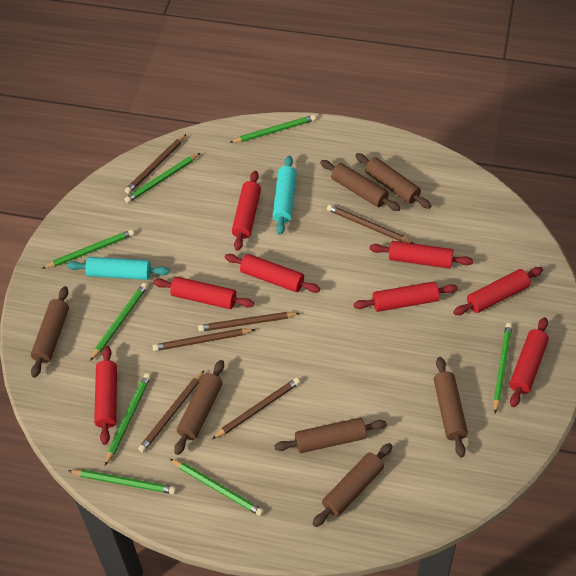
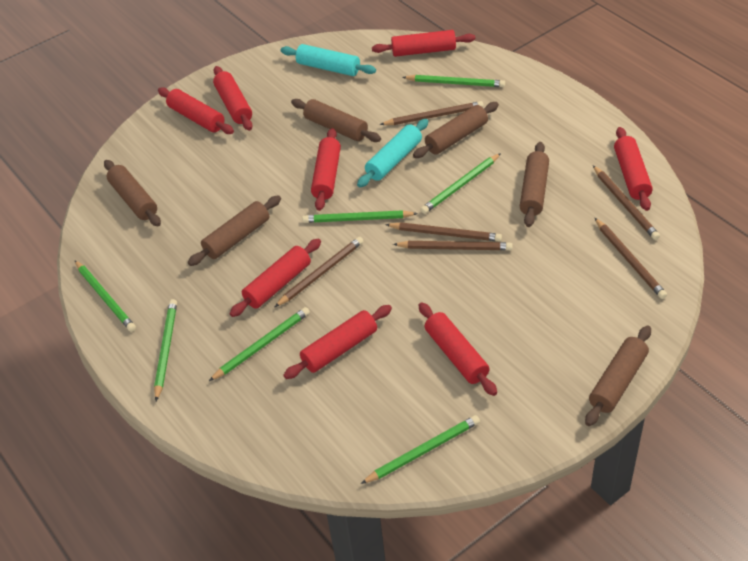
brown rolling pin: [31,286,69,378] [174,360,224,455] [274,418,387,453] [313,443,392,527] [320,160,400,211] [355,153,431,209] [434,357,468,457] = 7 -> [104,160,161,226] [188,195,281,266] [291,99,381,142] [413,102,499,158] [520,142,549,227] [585,325,651,426] = 6
green pencil: [42,229,134,269] [68,469,176,494] [90,283,148,361] [105,373,151,466] [124,153,200,203] [170,459,264,516] [229,115,316,143] [493,323,512,413] = 8 -> [75,260,136,332] [154,299,177,401] [209,307,310,381] [302,210,418,223] [361,415,480,484] [403,75,505,87] [421,153,501,214] = 7

